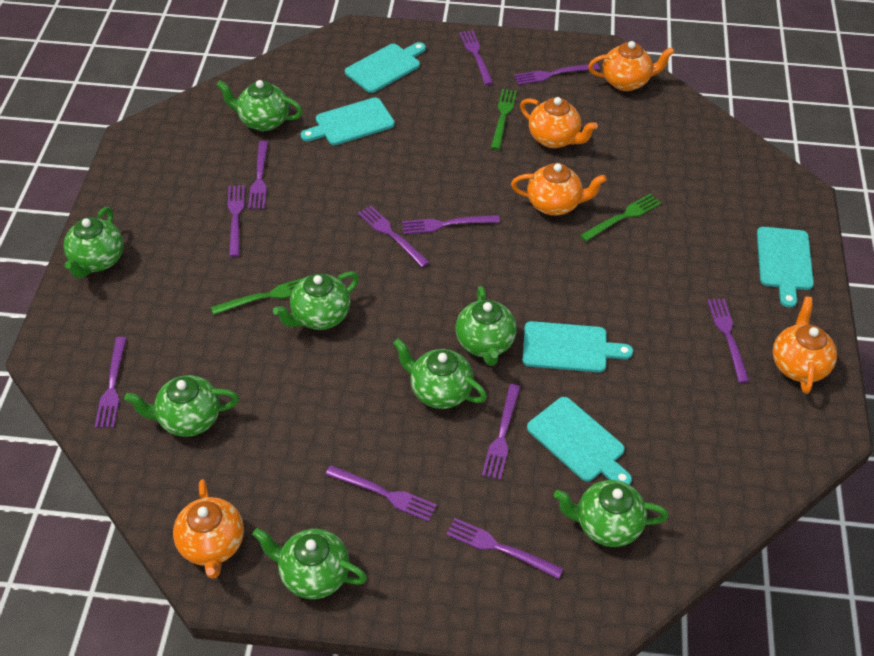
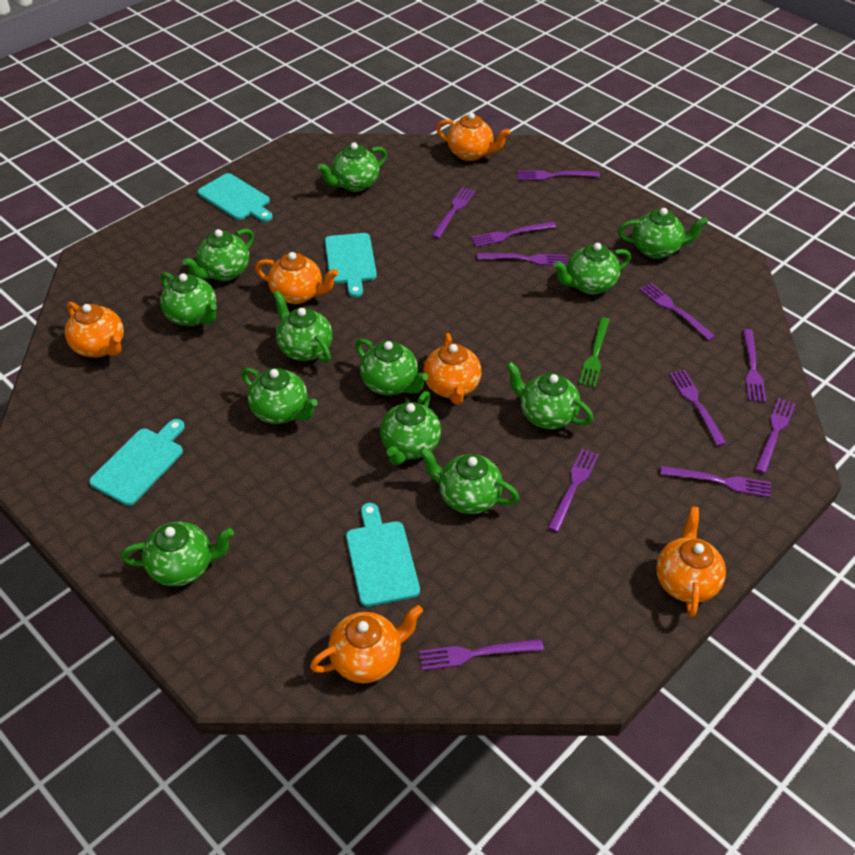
green fork: [211,278,304,315] [491,89,517,150] [580,194,661,241] = 3 -> [579,317,610,388] = 1
green teapot: [64,207,124,278] [124,375,239,437] [217,80,303,131] [253,528,367,599] [273,271,359,330] [393,338,487,409] [456,286,517,366] [554,480,668,547] = 8 -> [121,522,234,586] [160,272,217,326] [182,229,254,281] [241,368,318,424] [273,291,333,363] [318,142,387,192] [355,338,428,395] [380,391,441,465] [419,447,519,514] [506,362,593,429] [554,243,631,295] [618,208,708,259] = 12
orange teapot: [173,479,244,579] [511,163,607,216] [520,97,598,148] [588,41,675,91] [773,297,837,394] = 5 -> [65,302,124,357] [255,252,338,304] [310,605,423,683] [423,333,481,405] [436,112,510,161] [656,506,726,617] = 6
turquoise cutting board: [301,97,395,145] [345,42,426,93] [523,321,633,372] [527,397,632,485] [757,227,814,308] = 5 -> [89,419,185,506] [198,173,273,222] [325,233,377,297] [346,503,420,607] = 4

